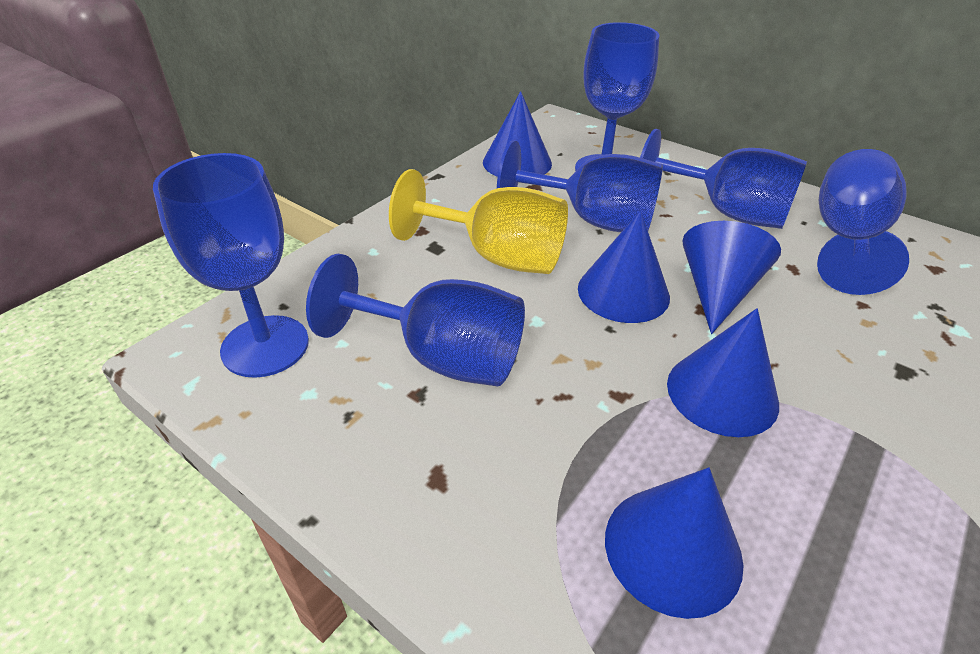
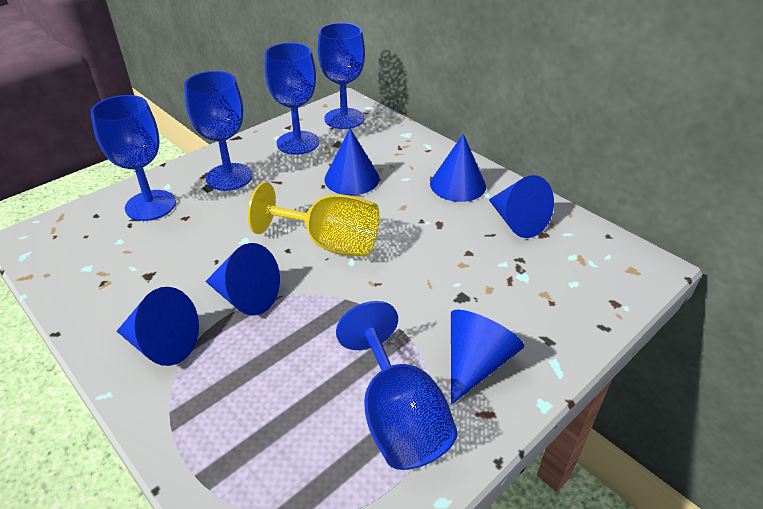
blue cone: [483,91,552,177] [578,210,670,323] [605,467,743,619] [667,308,779,437] [682,221,781,334] = 5 -> [117,287,199,366] [205,243,280,316] [324,128,380,195] [430,134,486,202] [451,309,524,405] [489,175,554,238] = 6
blue goblet: [153,153,309,378] [306,254,525,387] [497,141,663,232] [575,22,659,171] [640,129,807,229] [817,149,909,295] = 6 -> [90,95,176,221] [184,71,253,191] [265,43,319,155] [318,23,365,129] [336,301,458,470] = 5

